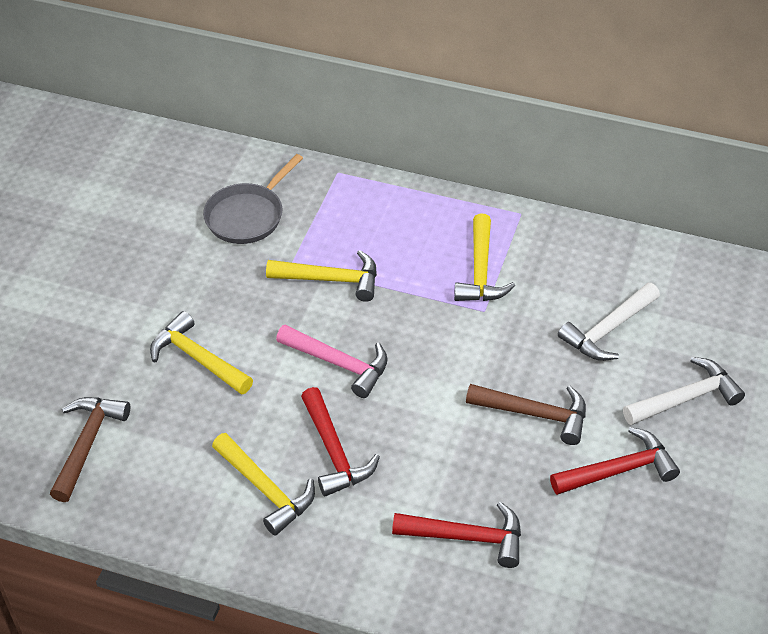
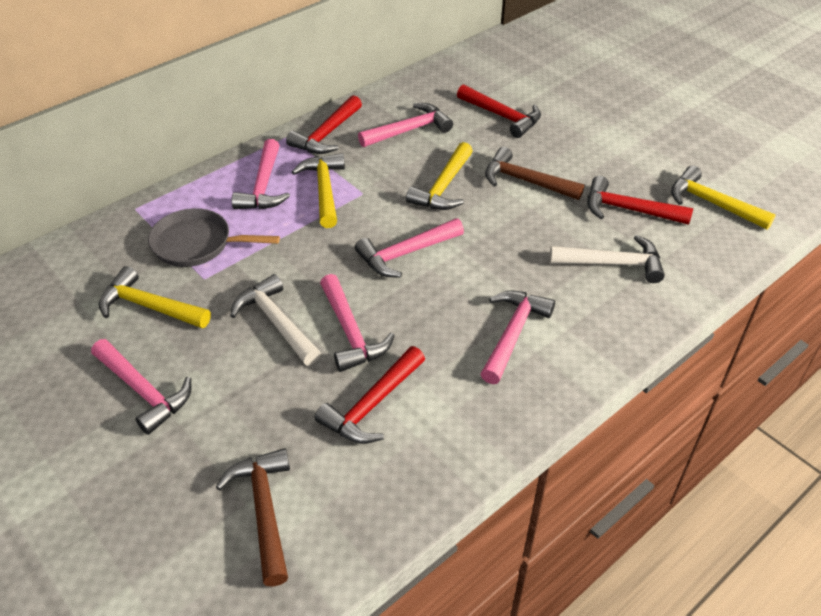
pink hammer: [276,325,388,398] = 1 -> [91,339,192,435] [232,139,290,209] [320,274,395,372] [355,218,464,278] [358,103,453,147] [480,291,555,384] = 6
red hammer: [301,387,380,496] [392,502,521,568] [550,427,680,495] = 3 -> [286,95,362,154] [315,346,425,444] [457,84,541,138] [588,176,693,225] = 4

